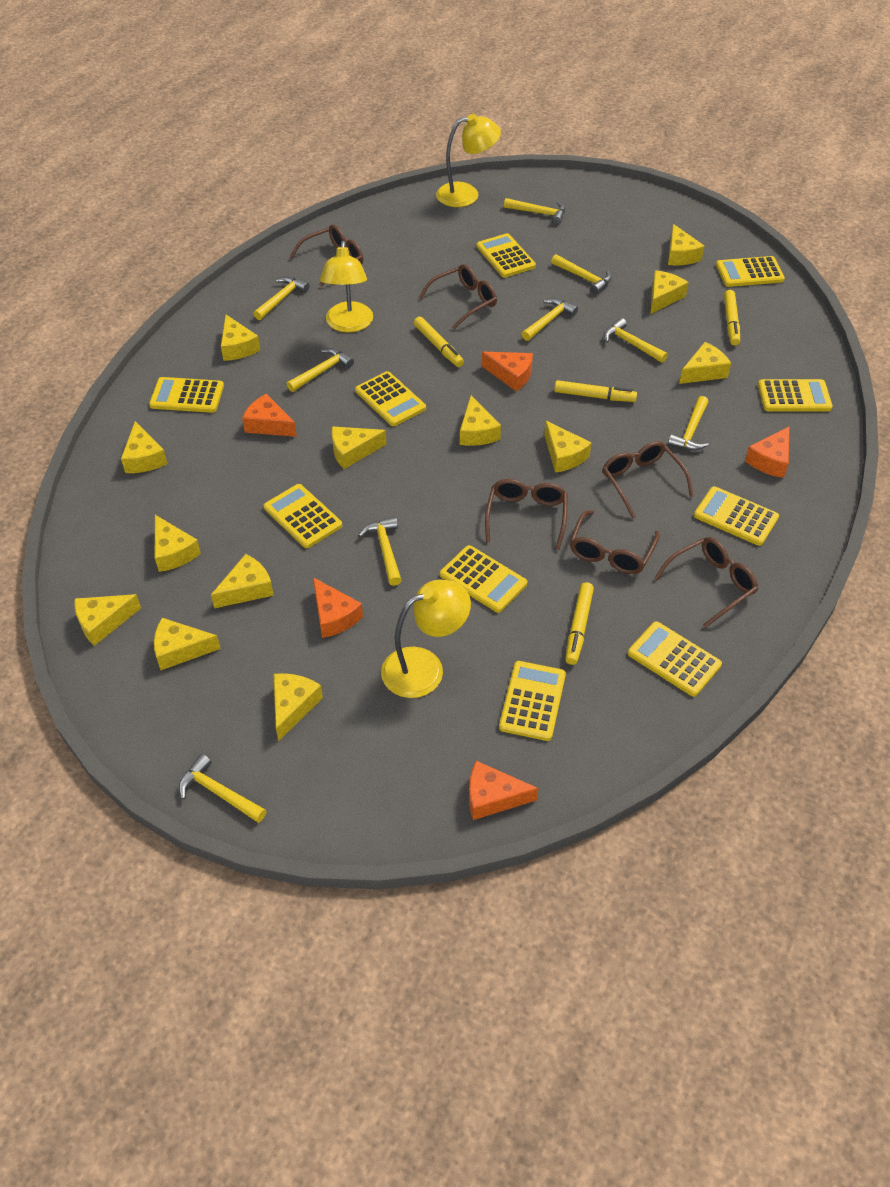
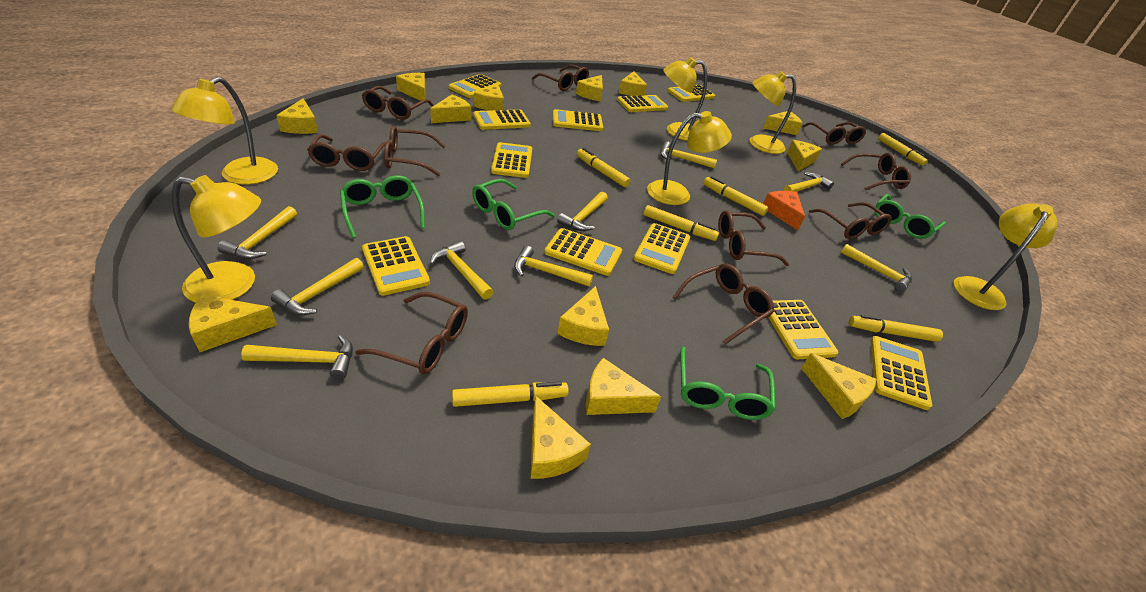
brown glasses: [290,225,363,287] [419,264,497,330] [485,479,568,550] [570,510,660,574] [603,441,694,519] [654,537,758,628] = 6 -> [307,134,386,171] [355,292,468,374] [362,86,433,120] [384,126,446,176] [532,65,589,91] [673,263,774,345] [718,210,789,266] [802,122,866,145] [809,202,892,239] [841,153,911,191] = 10
green glasses: none = 0 -> [340,175,425,238] [472,179,555,230] [680,347,776,420] [875,194,946,239] = 4
orange cheese: [242,394,297,437] [313,577,363,638] [469,761,539,820] [482,352,533,392] [745,426,790,478] = 5 -> [763,191,805,230] = 1
yellow calculator: [149,377,224,413] [264,484,342,548] [355,371,426,426] [440,545,527,613] [477,233,536,278] [499,661,566,741] [628,621,722,697] [694,486,779,546] [716,256,785,287] [758,379,833,411] = 10 -> [362,236,430,296] [449,74,501,98] [473,109,531,130] [491,142,532,178] [544,228,622,276] [553,109,603,131] [617,95,668,112] [634,223,690,274] [668,85,715,102] [768,300,839,359] [871,336,932,410] = 11
yellow lamp: [320,241,373,333] [381,579,471,698] [436,114,501,207] = 3 -> [171,77,278,185] [172,175,261,303] [647,111,732,205] [663,57,707,141] [750,71,796,154] [954,203,1057,310] = 6
yellow marker: [414,317,464,367] [554,380,637,402] [565,582,594,665] [724,290,740,346] = 4 -> [452,382,569,407] [577,148,631,187] [644,205,719,241] [703,176,768,216] [849,315,943,342] [878,133,928,166] = 6

